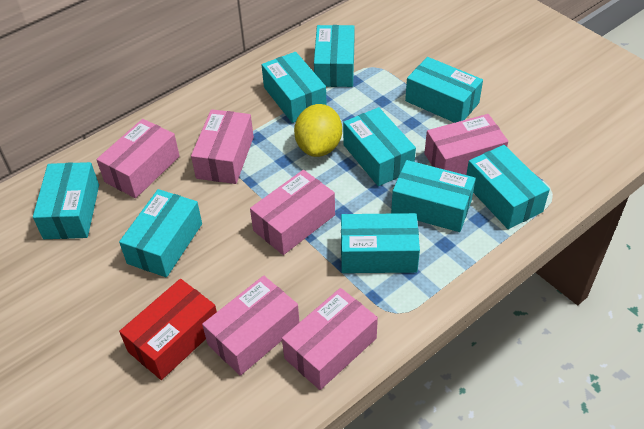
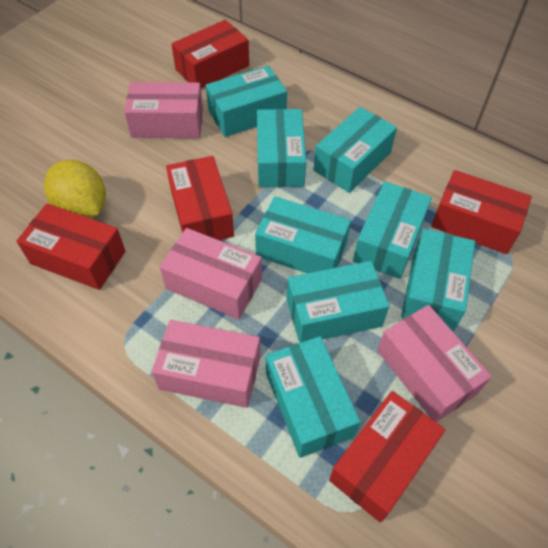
pink box: [96,119,180,198] [191,109,254,184] [202,276,299,376] [250,170,335,255] [282,288,378,390] [425,114,508,175] = 6 -> [124,82,203,138] [152,320,260,408] [160,228,262,319] [377,305,492,422] = 4
red box: [119,279,217,380] = 1 -> [16,203,125,290] [166,156,234,240] [171,20,249,89] [329,391,445,522] [431,170,532,254] = 5
turquoise box: [33,162,99,239] [119,189,202,277] [262,52,327,123] [314,25,354,87] [341,213,420,273] [343,107,416,186] [391,160,476,232] [405,57,483,123] [466,145,550,229] = 9 -> [206,66,287,137] [255,196,351,273] [257,109,306,188] [266,336,360,458] [287,261,390,343] [314,107,397,193] [353,181,432,279] [401,229,475,331] = 8

